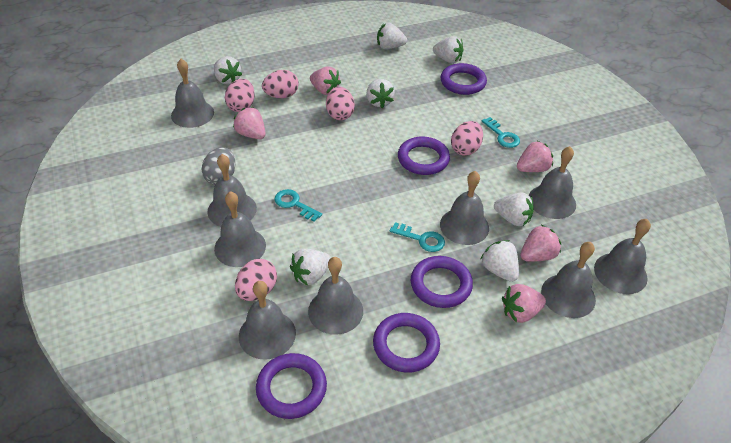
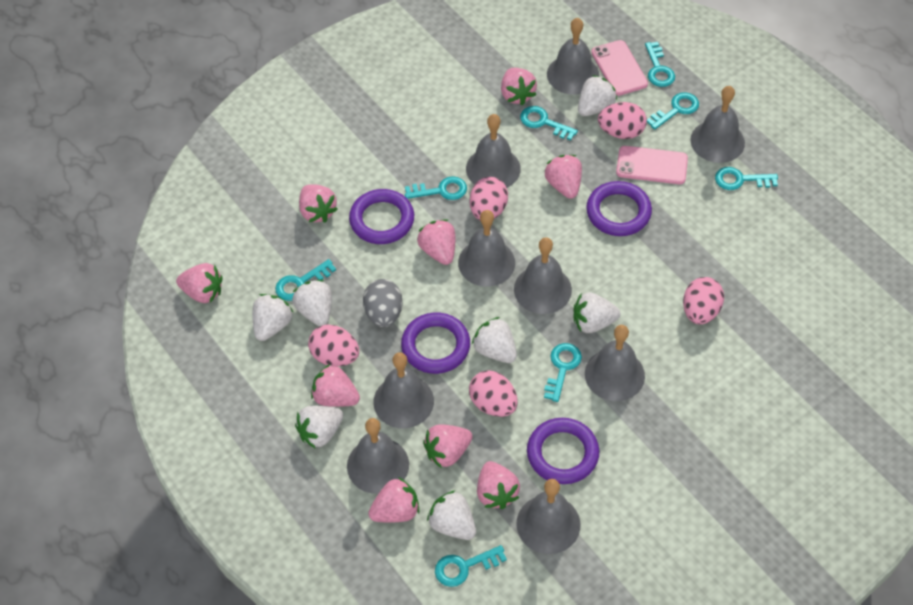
pink phone: none = 0 -> [591,40,648,96] [616,146,688,184] = 2
pink strawberry: [233,107,266,139] [310,66,341,95] [502,284,546,323] [517,141,553,172] [521,225,561,262] = 5 -> [176,263,223,303] [299,184,338,222] [311,364,360,407] [368,477,420,523] [417,219,455,265] [423,424,472,468] [477,461,520,509] [501,68,537,105] [545,155,582,199] = 9
purple ring: [256,353,327,419] [373,313,440,372] [398,137,450,175] [411,256,473,308] [441,63,487,95] = 5 -> [349,189,414,244] [401,313,470,374] [527,418,599,484] [586,181,652,236] = 4
turquoise key: [274,189,322,221] [390,222,445,252] [482,117,520,148] = 3 -> [275,259,336,301] [405,176,467,200] [435,545,507,587] [520,106,578,140] [544,343,582,402] [645,42,675,87] [647,92,699,130] [715,167,778,190] = 8

